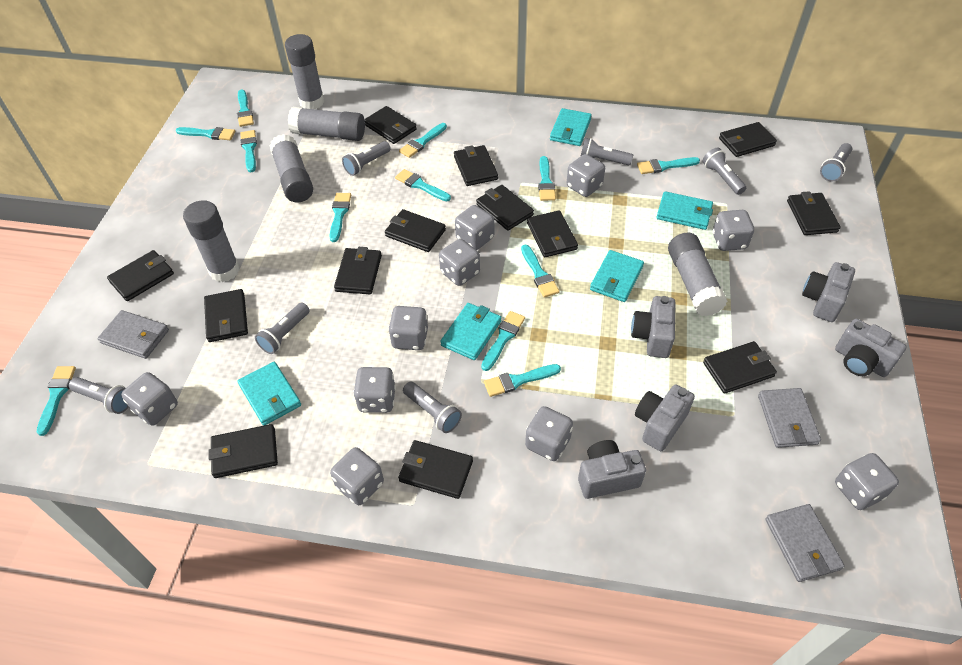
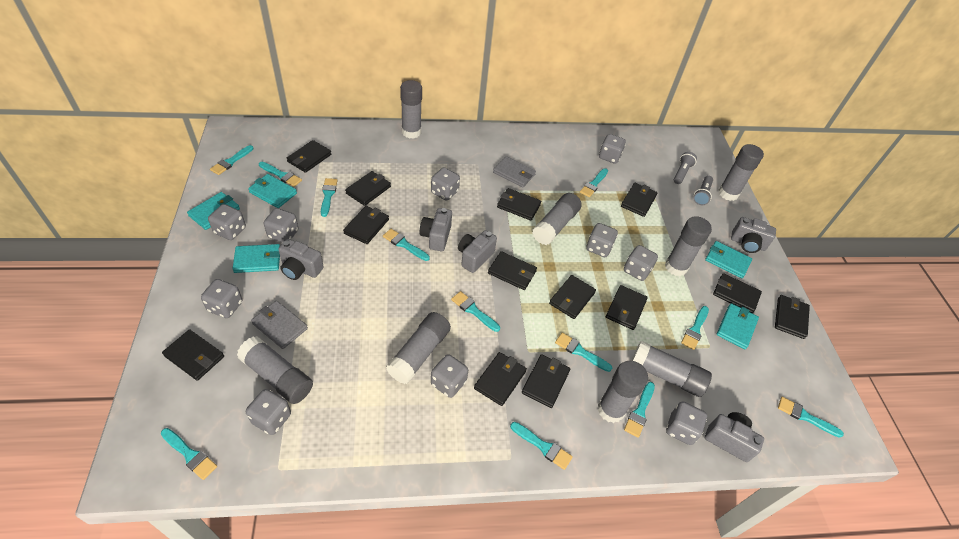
grey flashlight: [69,377,129,414] [255,303,310,354] [342,141,391,176] [403,382,462,433] [581,138,633,165] [703,148,746,195] [820,143,852,181] = 7 -> [674,152,697,184] [693,176,713,205] = 2
grey glue stick: [183,200,240,282] [270,134,313,203] [285,34,324,109] [288,107,365,141] [668,232,727,316] = 5 -> [237,336,313,404] [386,312,451,384] [400,80,422,139] [532,193,582,245] [598,361,648,423] [631,341,712,397] [665,216,712,276] [718,144,764,201] = 8
grey wallet: [98,310,169,359] [758,388,821,448] [765,504,845,582] = 3 -> [251,301,308,349] [493,156,536,188] = 2

